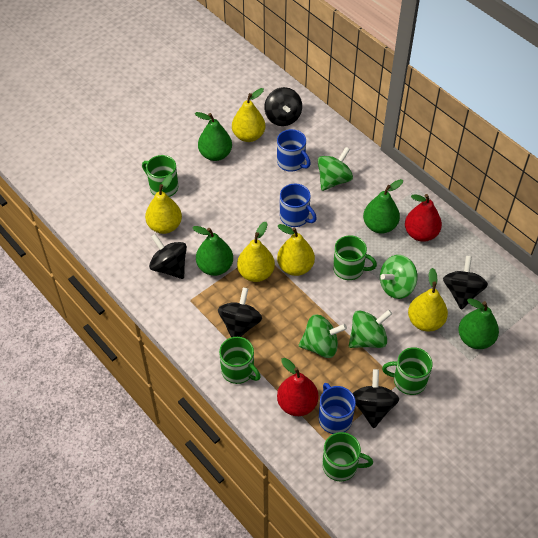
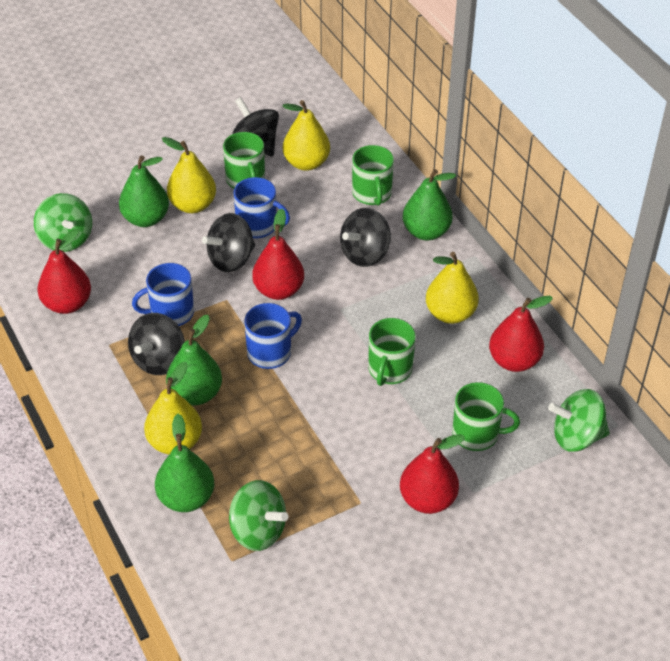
black spinning top: [149,234,187,279] [218,287,262,337] [264,87,302,126] [352,369,399,428] [443,256,488,310] = 5 -> [128,313,185,375] [202,213,255,272] [232,97,279,156] [340,208,391,267] = 4
green mug: [142,155,178,197] [219,337,261,384] [322,432,373,482] [333,235,377,280] [382,347,433,395] = 5 -> [223,132,265,189] [352,145,394,205] [368,318,416,386] [452,382,520,451] = 4
green spinning top: [299,314,347,358] [317,147,353,191] [349,309,392,348] [380,255,417,299] = 4 -> [34,193,92,252] [229,480,288,551] [548,389,610,452] = 3
red pear: [277,358,319,416] [405,194,442,242] = 2 -> [38,229,91,314] [252,209,304,300] [400,434,465,514] [489,296,553,372] = 4
yellow pear: [145,175,182,234] [232,88,265,142] [237,222,275,282] [277,224,315,276] [408,268,448,332] = 5 -> [144,362,202,455] [162,137,216,213] [282,100,330,171] [426,252,479,324] = 4

